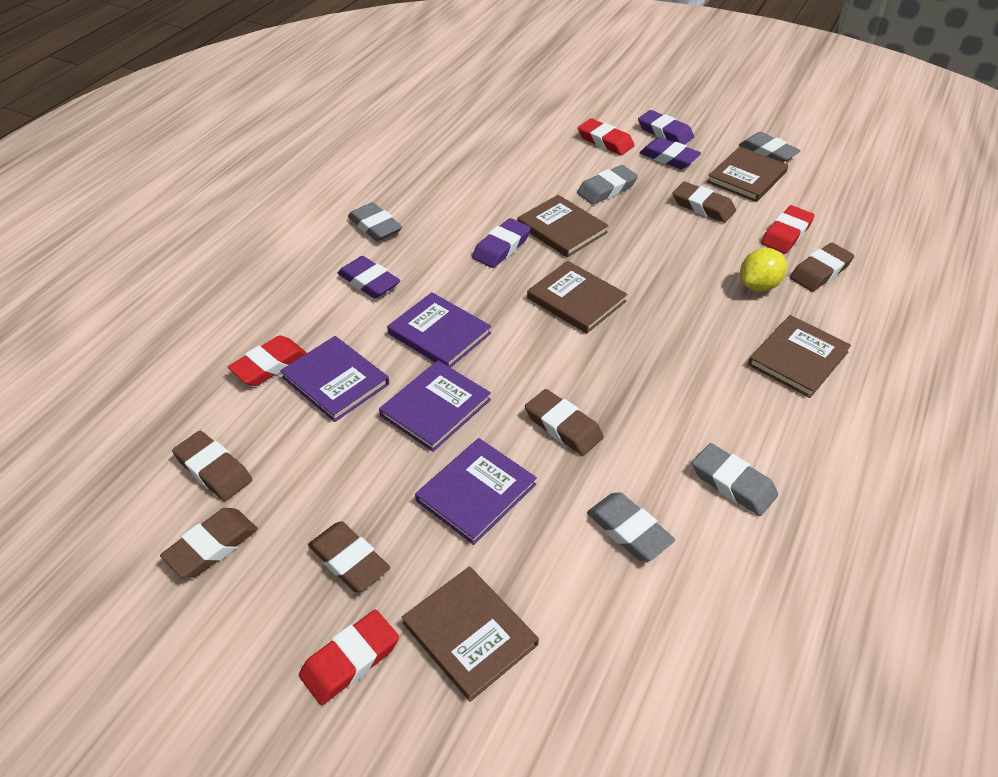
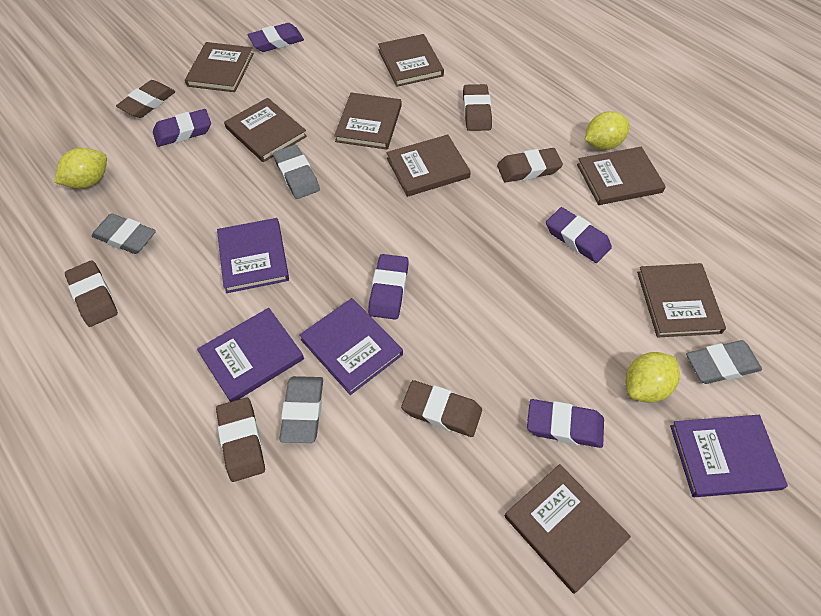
brown book: [401,566,539,702] [517,195,609,257] [527,261,627,334] [707,147,788,202] [748,315,851,398] = 5 -> [185,42,254,92] [224,98,307,162] [334,92,402,150] [378,34,444,87] [386,135,471,197] [505,464,631,594] [577,147,666,205] [637,263,726,337] = 8
grey eraser: [348,202,402,241] [577,165,638,204] [587,492,675,561] [692,443,778,516] [739,132,801,162] = 5 -> [91,213,156,254] [273,145,320,199] [279,376,323,443] [686,340,762,384] = 4
purple eraser: [337,256,401,298] [472,218,531,268] [638,110,694,145] [639,137,701,169] = 4 -> [153,109,211,147] [248,23,304,52] [368,254,409,320] [527,399,604,448] [546,207,612,263] = 5
red eraser: [228,335,307,386] [299,610,399,705] [578,119,635,155] [761,205,815,254] = 4 -> none = 0
yellow lemon: [740,248,787,292] = 1 -> [54,148,107,189] [585,111,630,150] [625,352,680,403] = 3

